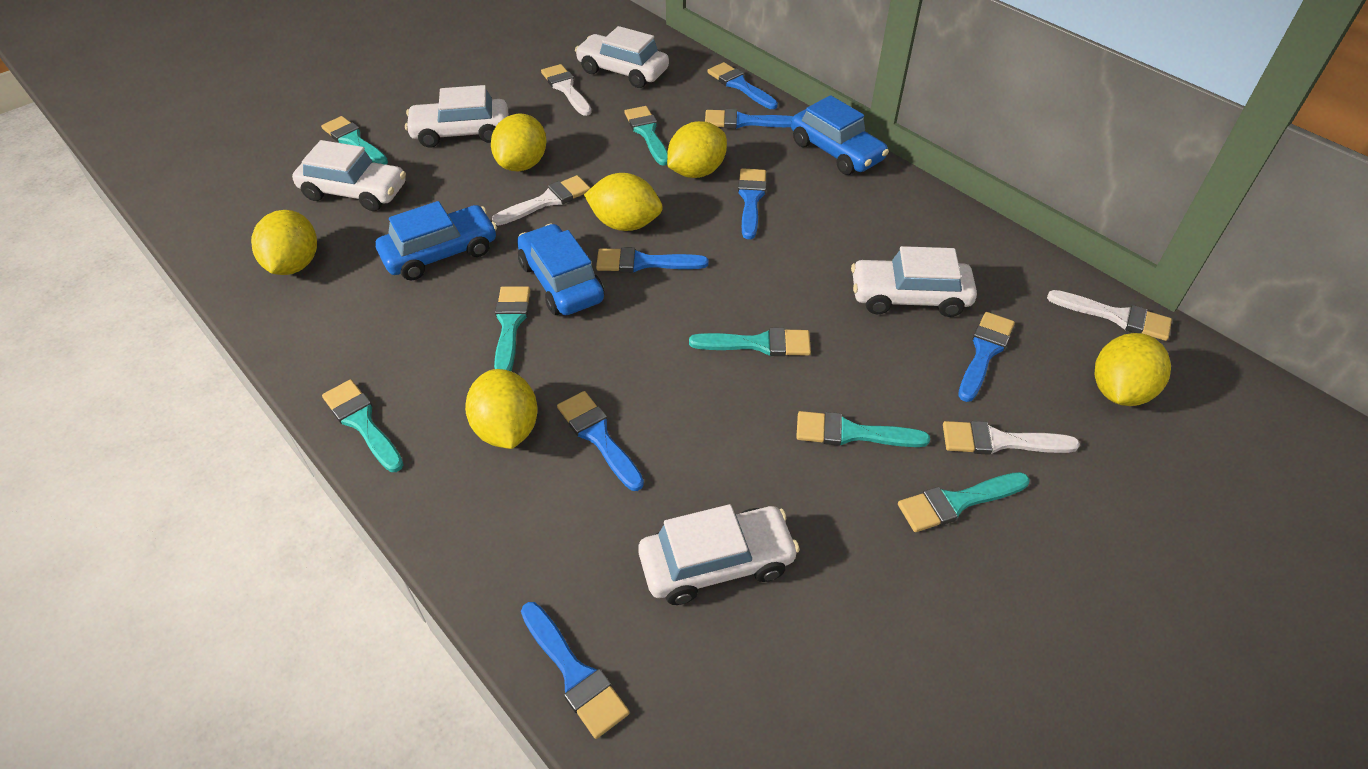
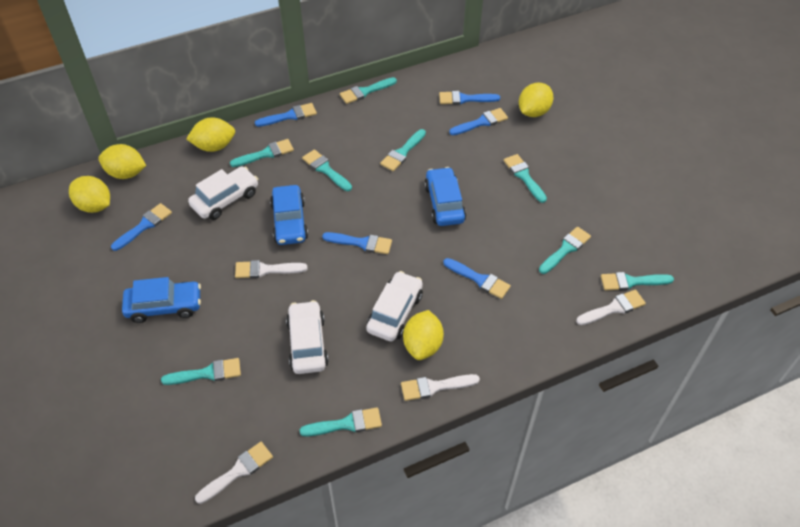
blue brush: [521,602,630,739] [557,391,644,491] [596,247,708,272] [705,109,793,129] [707,62,778,109] [738,168,766,239] [958,312,1015,402] = 7 -> [111,203,172,251] [255,103,317,127] [322,232,392,254] [439,91,500,105] [443,258,511,299] [449,108,508,135] = 6
turquoise brush: [321,116,388,165] [322,380,404,472] [494,286,530,371] [624,106,668,166] [689,327,811,356] [796,411,930,447] [898,472,1030,532] = 7 -> [161,358,241,385] [230,139,294,167] [300,407,382,437] [302,149,352,191] [340,77,397,104] [380,129,426,171] [504,154,547,203] [539,227,591,274] [601,272,674,291] = 9
white car: [292,140,406,211] [405,85,508,148] [575,26,669,88] [638,504,800,605] [851,246,977,317] = 5 -> [188,166,258,220] [286,300,329,374] [366,271,423,342] = 3
yellow lemon: [251,210,317,275] [465,369,538,449] [491,113,546,172] [584,173,663,231] [667,121,727,178] [1095,333,1171,406] = 6 -> [69,176,110,213] [98,144,146,179] [186,117,235,152] [403,310,444,360] [519,83,554,117] = 5

